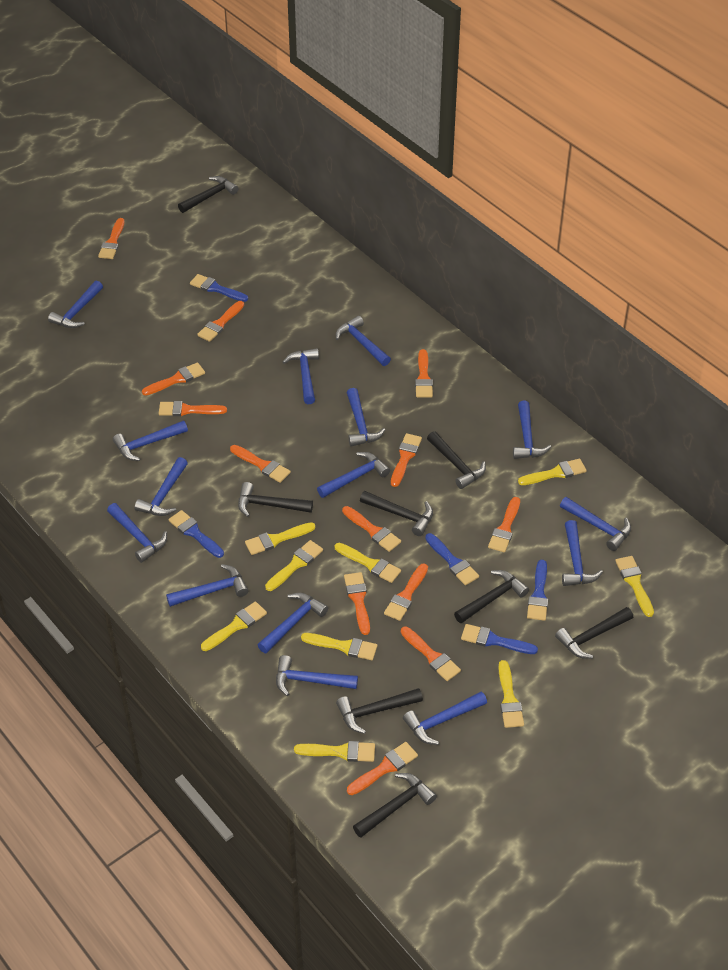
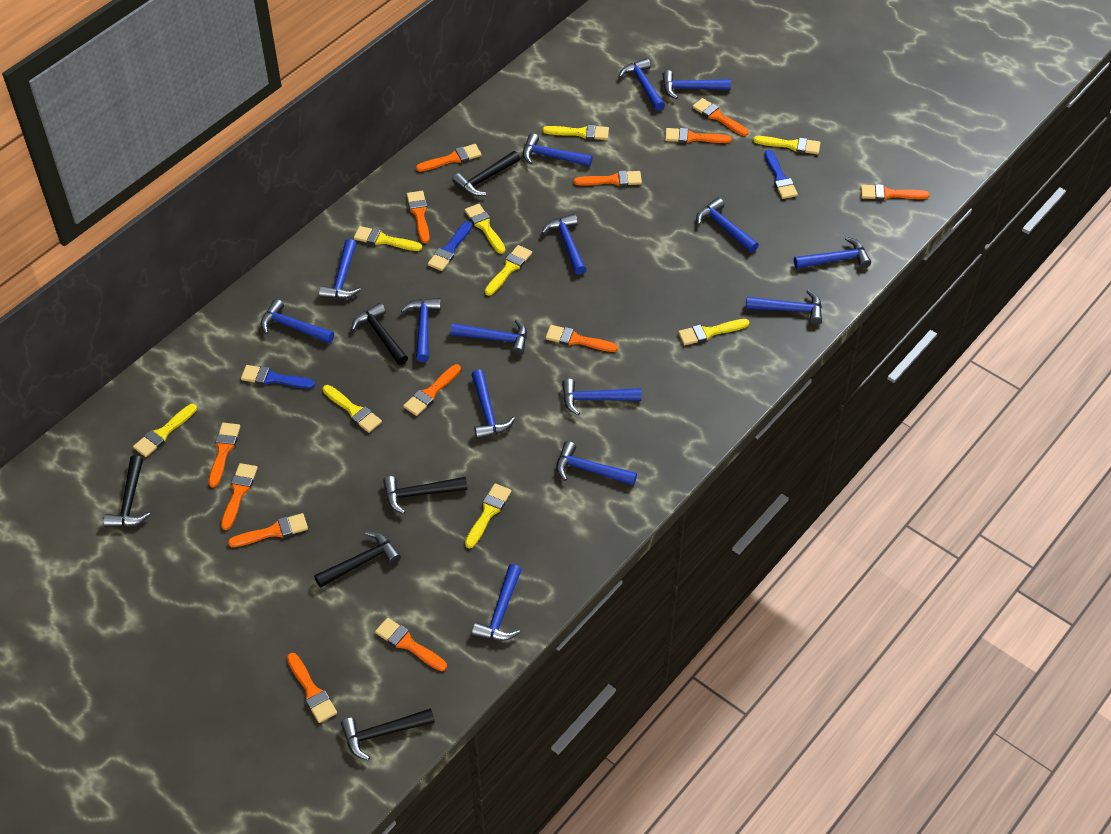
black hammer: [178,176,239,213] [238,482,313,517] [336,688,423,734] [353,773,437,838] [360,491,433,536] [427,431,486,489] [454,570,529,623] [555,607,633,659] = 8 -> [103,455,150,527] [314,532,401,588] [341,708,435,760] [351,303,408,365] [383,476,467,514] [452,151,520,196] = 6
blue brush: [169,510,224,558] [190,274,248,302] [425,533,479,585] [461,624,538,654] [527,560,548,621] = 5 -> [241,365,315,389] [428,221,472,271] [765,150,798,199] = 3

